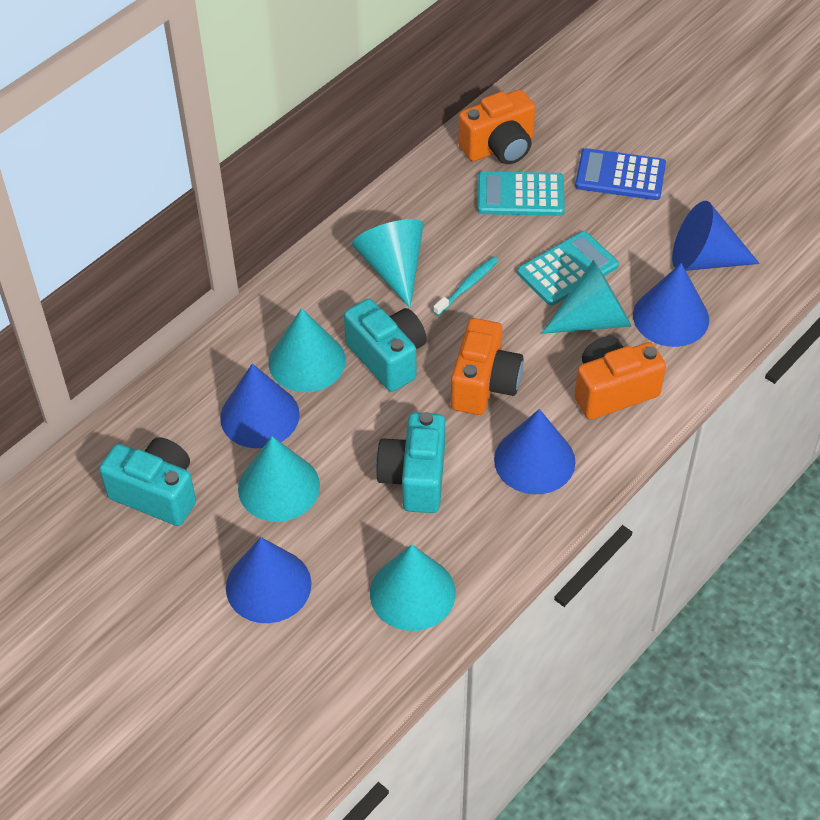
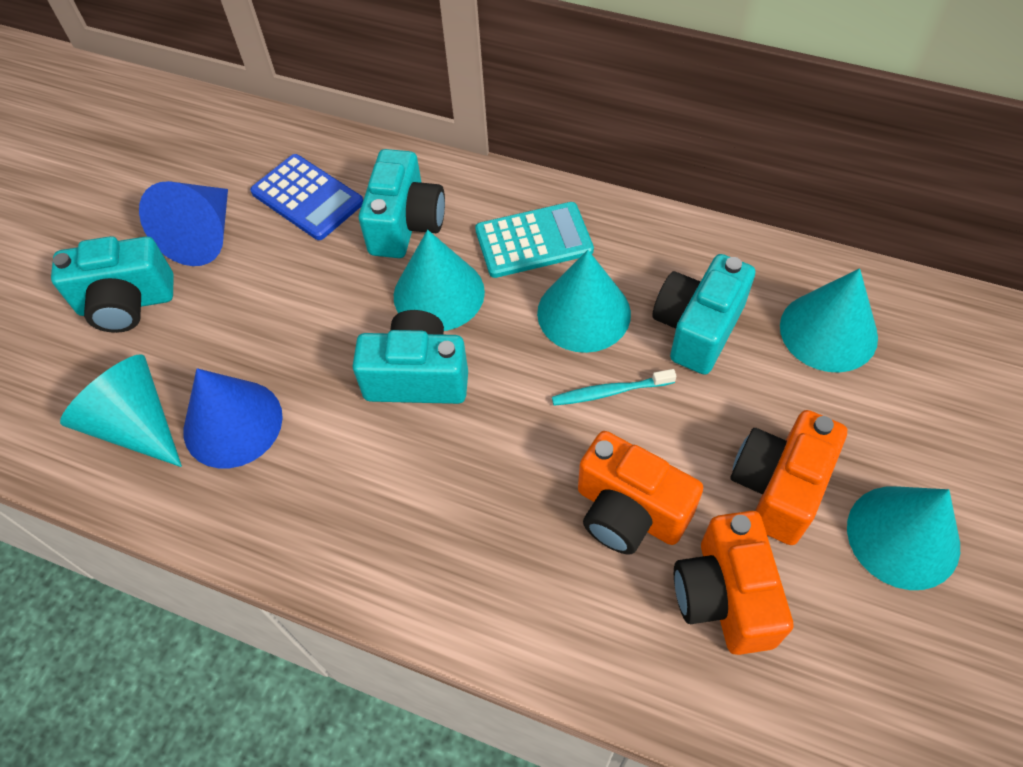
blue cone: [220,364,300,448] [226,537,312,623] [494,409,575,494] [633,263,709,347] [672,201,760,271] = 5 -> [139,181,228,266] [183,368,283,468] = 2
turquoise calculator: [478,171,565,216] [517,231,619,306] = 2 -> [475,202,594,278] = 1
turquoise camera: [99,437,196,526] [344,299,427,392] [376,412,445,513] = 3 -> [51,236,174,333] [353,310,468,404] [359,149,445,258] [652,254,755,375] = 4

